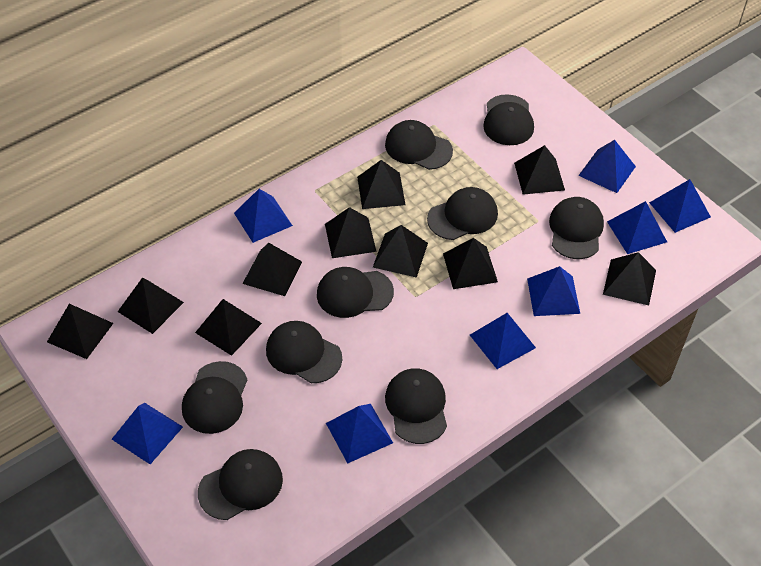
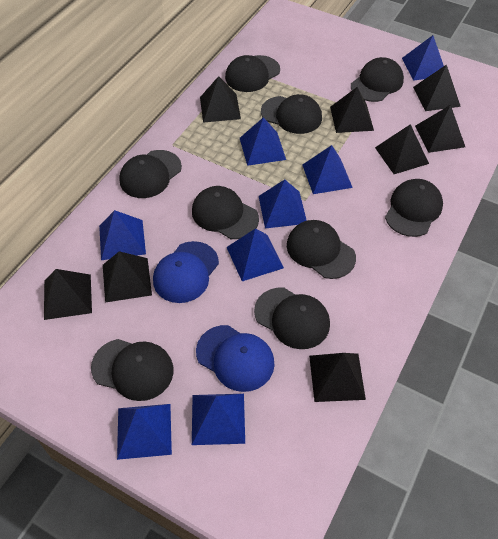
black pyramid: [47,304,113,359] [118,277,184,334] [195,299,262,356] [242,243,302,296] [325,207,376,258] [357,160,405,209] [373,225,428,278] [443,238,498,289] [514,145,565,195] [603,252,656,306] = 10 -> [44,269,92,320] [103,251,152,303] [200,76,241,123] [309,353,366,402] [330,87,374,133] [375,124,429,174] [413,65,461,111] [415,105,465,153] = 8
blue cap: none = 0 -> [153,241,219,303] [196,325,275,392] = 2

